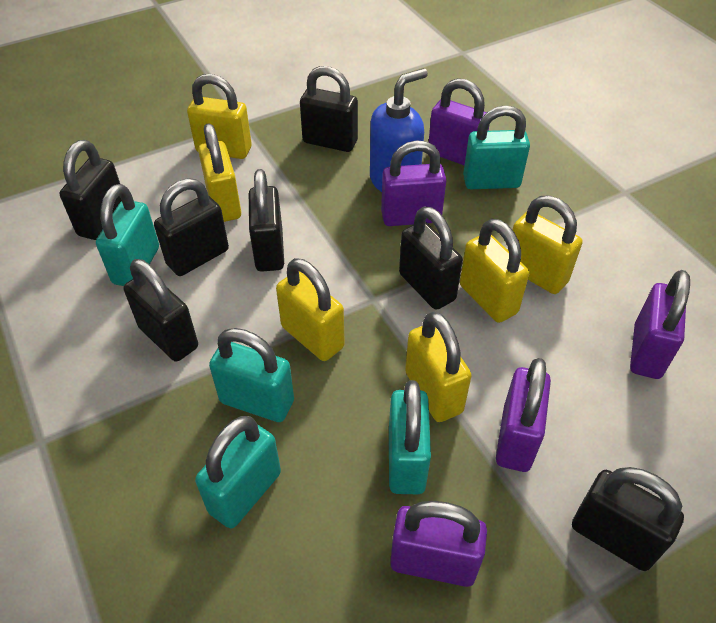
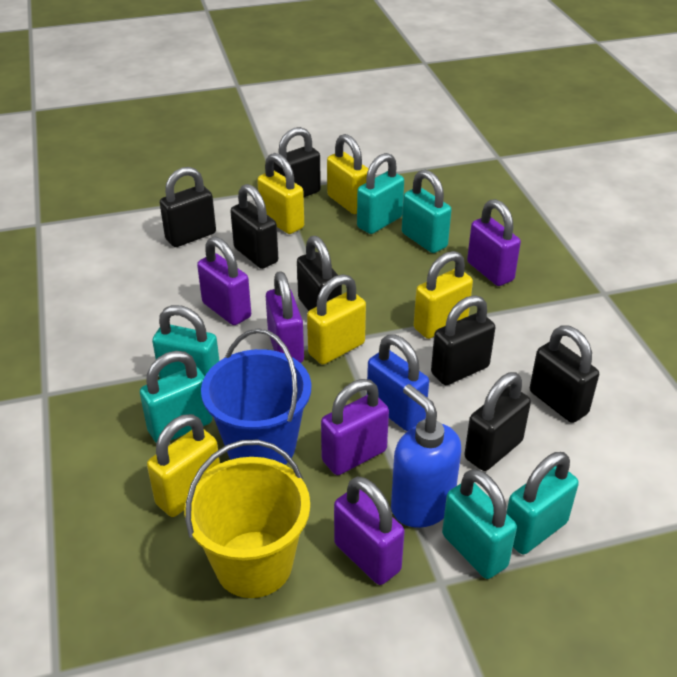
blue bucket: none = 0 -> [201,329,311,464] = 1
blue padlock: none = 0 -> [367,334,429,431] = 1
turquoise padlock: [96,184,159,286] [195,416,281,529] [209,328,294,422] [389,380,431,494] [463,105,530,189] = 5 -> [140,351,213,443] [152,305,219,379] [357,153,404,234] [402,170,451,253] [442,469,517,579] [507,452,579,554] = 6
yellow bucket: none = 0 -> [184,440,310,598] = 1
yellow padlock: [187,74,252,159] [198,123,241,222] [276,258,345,361] [405,311,472,422] [460,219,529,323] [508,195,583,294] = 6 -> [147,414,220,517] [257,153,304,234] [307,274,366,365] [327,134,368,214] [414,251,473,339] = 5

